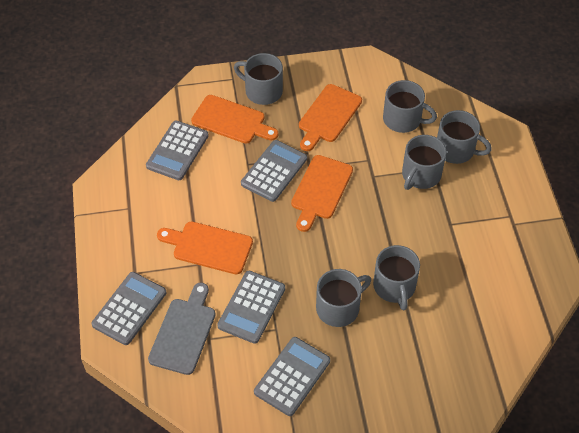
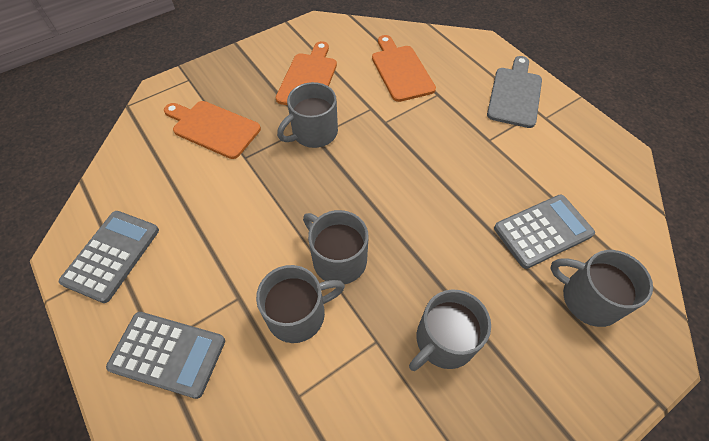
grey calculator: [91,272,166,345] [146,121,209,180] [217,271,285,344] [241,140,307,202] [254,337,330,416] = 5 -> [59,211,159,303] [106,312,225,399] [494,195,595,269] = 3
grey mug: [234,53,283,105] [316,269,371,327] [373,245,420,310] [383,80,437,133] [402,135,446,190] [437,110,492,164] = 6 -> [256,265,345,343] [277,82,338,148] [303,210,368,284] [409,289,491,371] [550,250,653,327] = 5
orange cutting board: [157,222,253,274] [191,95,278,144] [291,155,353,232] [299,84,362,151] = 4 -> [164,101,261,159] [276,41,337,105] [372,35,436,102] = 3

